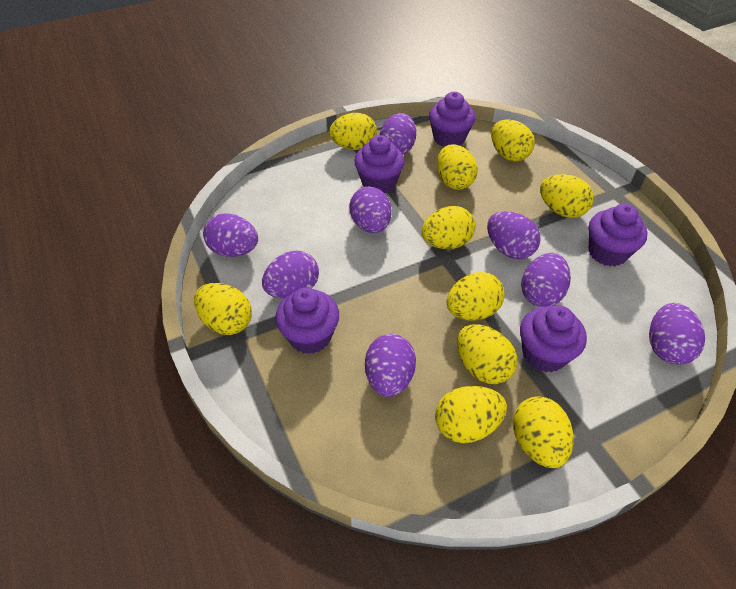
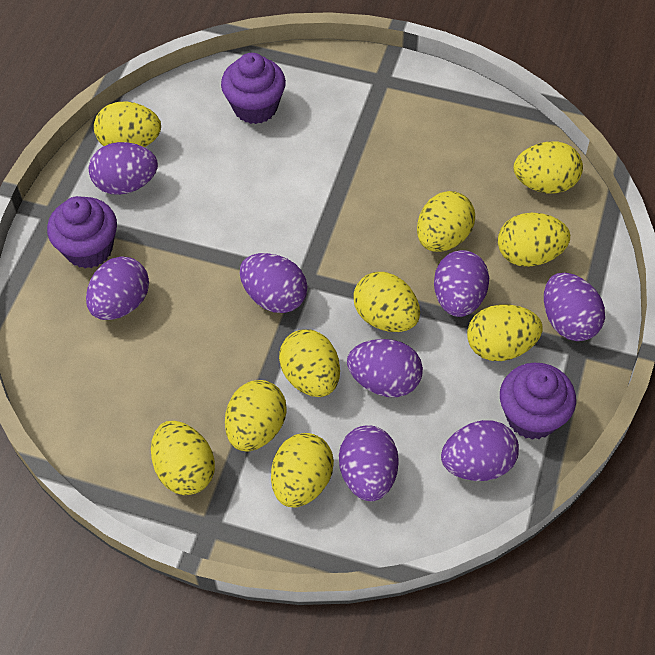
purple cupcake: [275,287,339,354] [354,135,405,193] [429,92,475,147] [520,305,587,373] [588,204,648,266] = 5 -> [47,196,117,269] [221,53,286,124] [500,363,576,440] = 3

